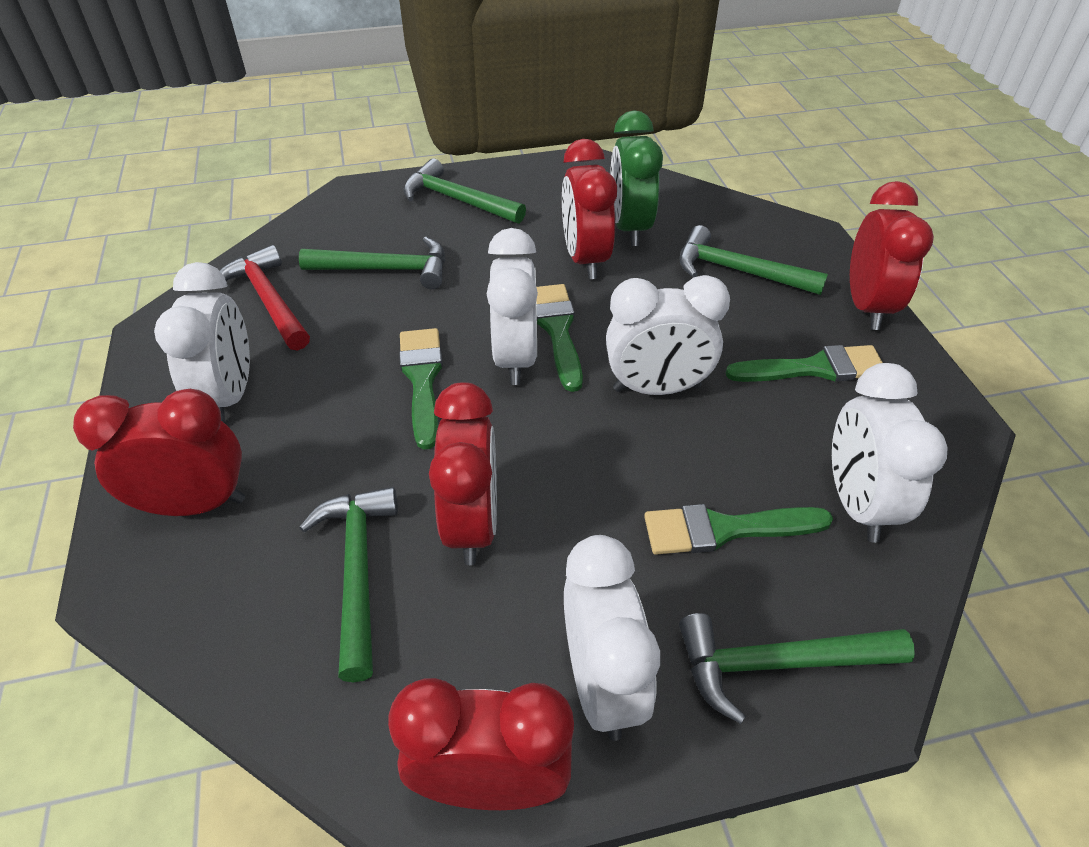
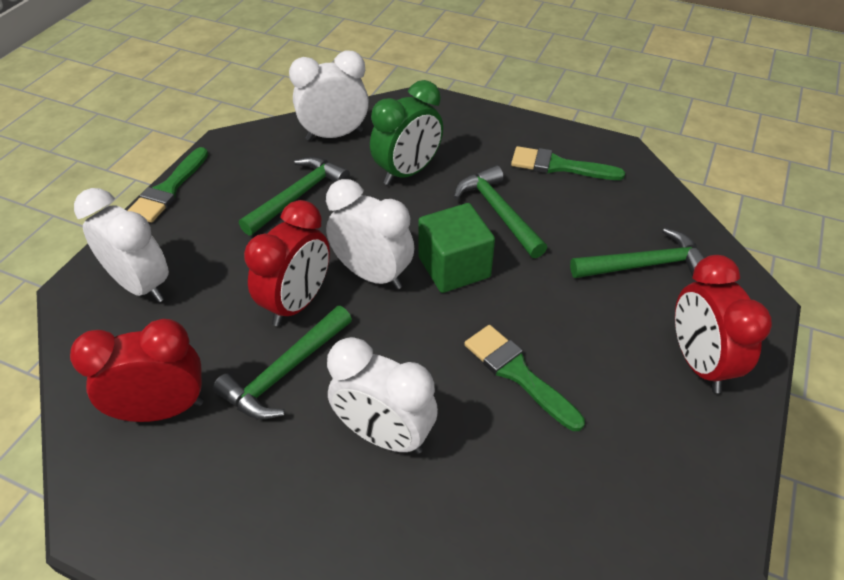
green brush: [399,328,443,449] [536,284,583,392] [644,504,833,555] [726,345,883,382] = 4 -> [127,147,208,223] [464,325,585,431] [511,146,625,180] = 3
green cube: none = 0 -> [418,203,495,293] = 1
green hammer: [299,237,445,289] [299,487,398,682] [403,158,526,224] [679,225,828,295] [679,613,915,724] = 5 -> [213,306,352,419] [239,157,350,236] [454,165,547,258] [570,228,705,278] = 4
red clock: [73,389,245,516] [388,678,574,810] [429,382,497,565] [562,139,617,279] [850,181,934,330] = 5 -> [70,319,204,422] [244,200,330,326] [675,255,772,393] = 3
red hammer: [220,245,310,351] = 1 -> none = 0
white clock: [154,262,250,423] [487,228,538,385] [564,535,660,741] [606,275,730,395] [832,363,948,543] = 5 -> [74,188,169,302] [289,50,369,141] [326,179,414,289] [327,337,438,454] = 4

